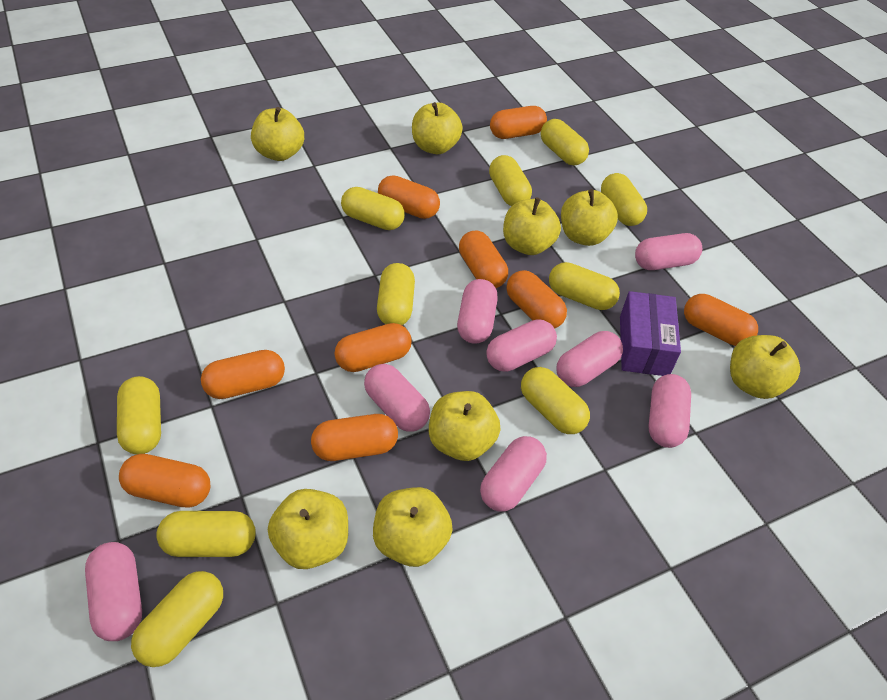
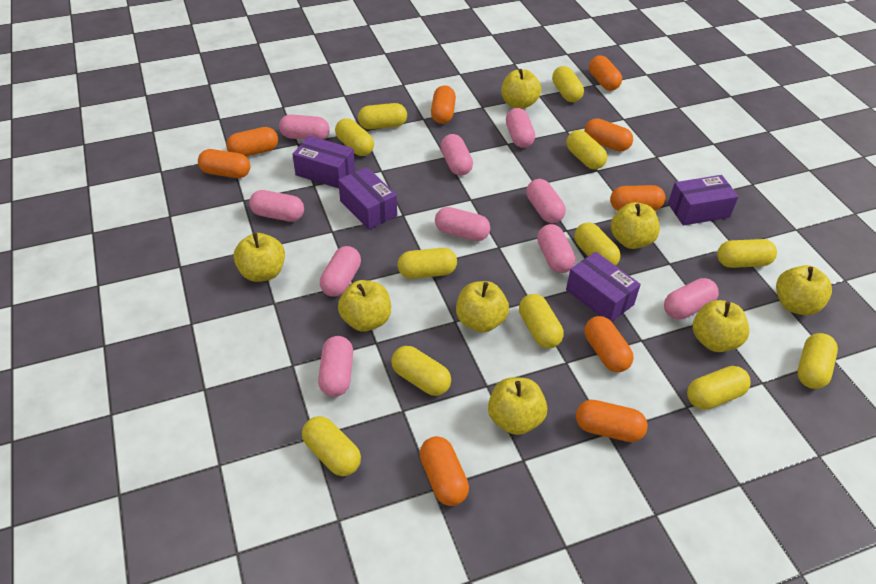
pink capsule: [85,542,142,641] [364,364,430,432] [457,279,498,344] [480,436,547,511] [486,320,557,372] [557,331,623,387] [635,233,702,270] [648,374,691,448] = 8 -> [249,190,304,222] [279,114,330,140] [318,336,353,397] [320,246,361,297] [435,207,490,241] [441,134,473,176] [506,108,535,148] [526,179,566,223] [537,224,575,273] [664,278,719,319] = 10
purple box: [620,291,681,376] = 1 -> [292,136,355,188] [338,167,397,230] [566,252,641,322] [668,175,739,226] = 4
yellow capsule: [117,376,161,454] [131,571,223,667] [156,511,256,557] [341,187,405,230] [377,263,415,325] [489,155,532,206] [521,367,590,434] [541,119,589,165] [549,262,620,310] [601,173,647,226] = 10 -> [302,416,361,476] [335,118,374,156] [358,103,407,129] [391,346,451,396] [398,248,457,279] [519,294,564,348] [552,66,584,102] [566,130,607,170] [574,222,620,266] [687,366,751,410] [717,239,777,268] [797,333,838,389] = 12

